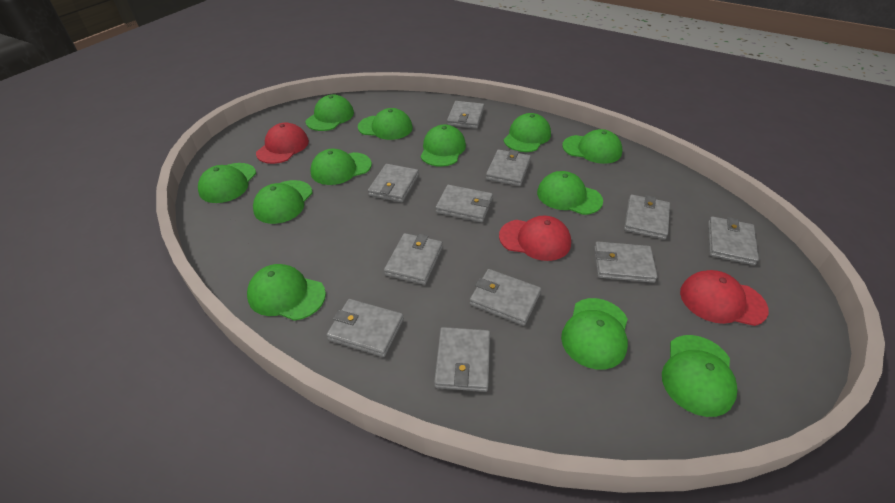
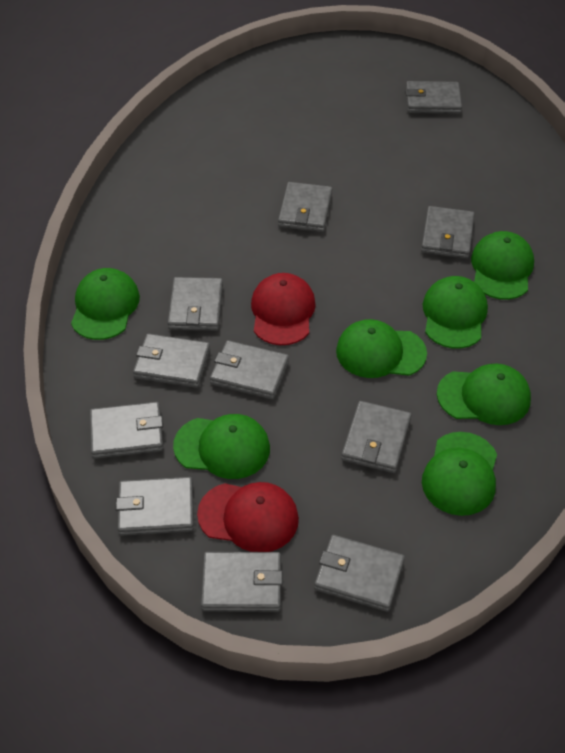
green cap: [198,163,256,203] [247,264,326,321] [253,180,312,224] [306,94,354,131] [310,149,372,185] [358,108,413,140] [421,124,466,167] [504,113,551,152] [537,171,603,215] [561,298,628,370] [562,129,622,164] [662,335,737,417] = 12 -> [71,268,140,340] [173,414,270,479] [336,319,427,378] [422,432,497,516] [423,276,488,349] [437,364,531,425] [471,231,534,300] = 7
red cap: [256,123,309,164] [499,216,571,261] [680,270,769,326] = 3 -> [197,482,299,552] [251,273,316,345] = 2

